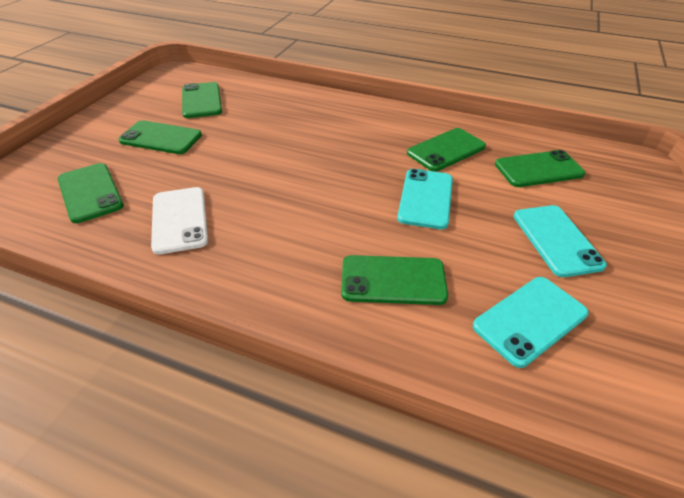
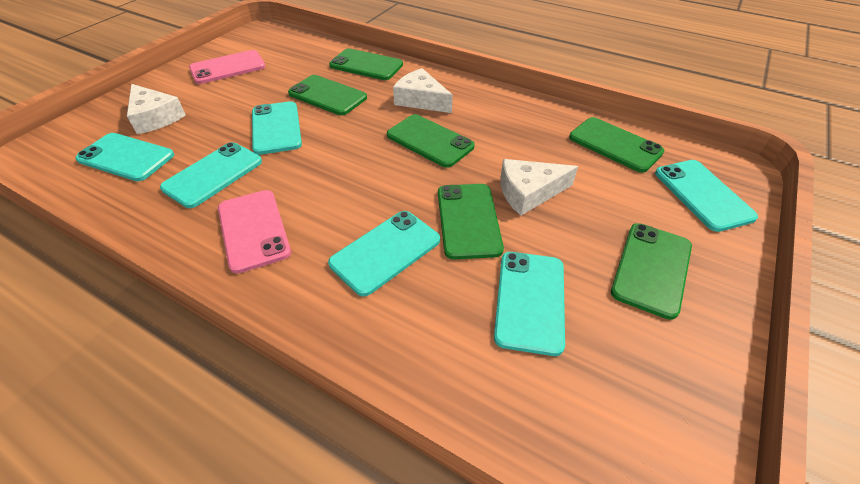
pink phone: none = 0 -> [189,50,266,84] [218,190,291,274] = 2
turquoise phone: [397,169,453,229] [473,277,589,368] [514,205,607,277] = 3 -> [75,133,174,181] [160,142,262,208] [252,101,302,155] [328,211,440,297] [494,252,565,356] [655,160,758,232] = 6
white cheese: none = 0 -> [127,84,186,134] [393,68,453,113] [500,159,578,216] = 3
white phone: [151,187,208,254] = 1 -> none = 0

